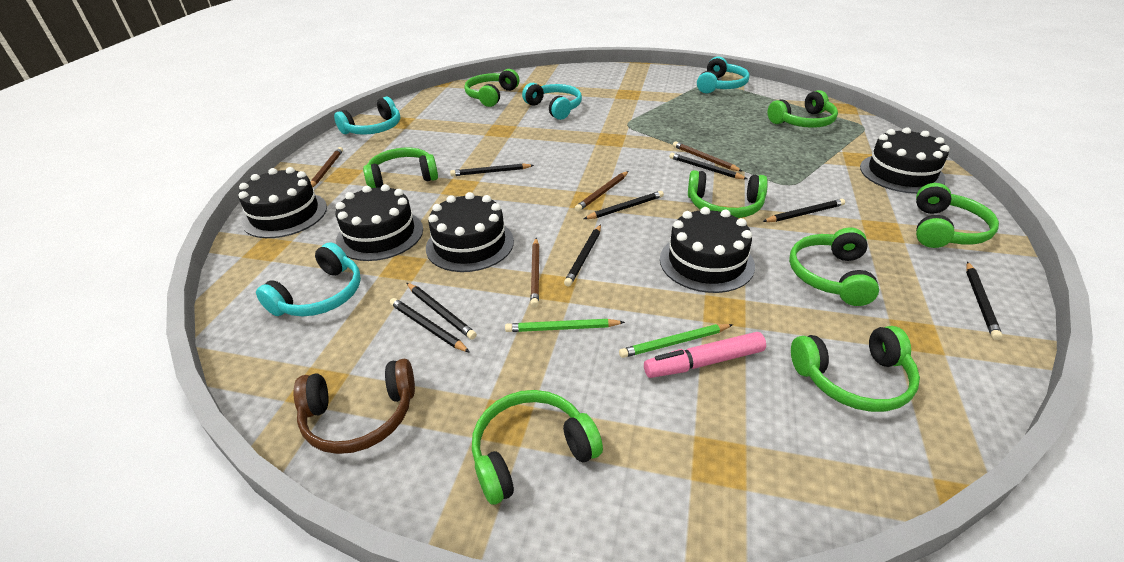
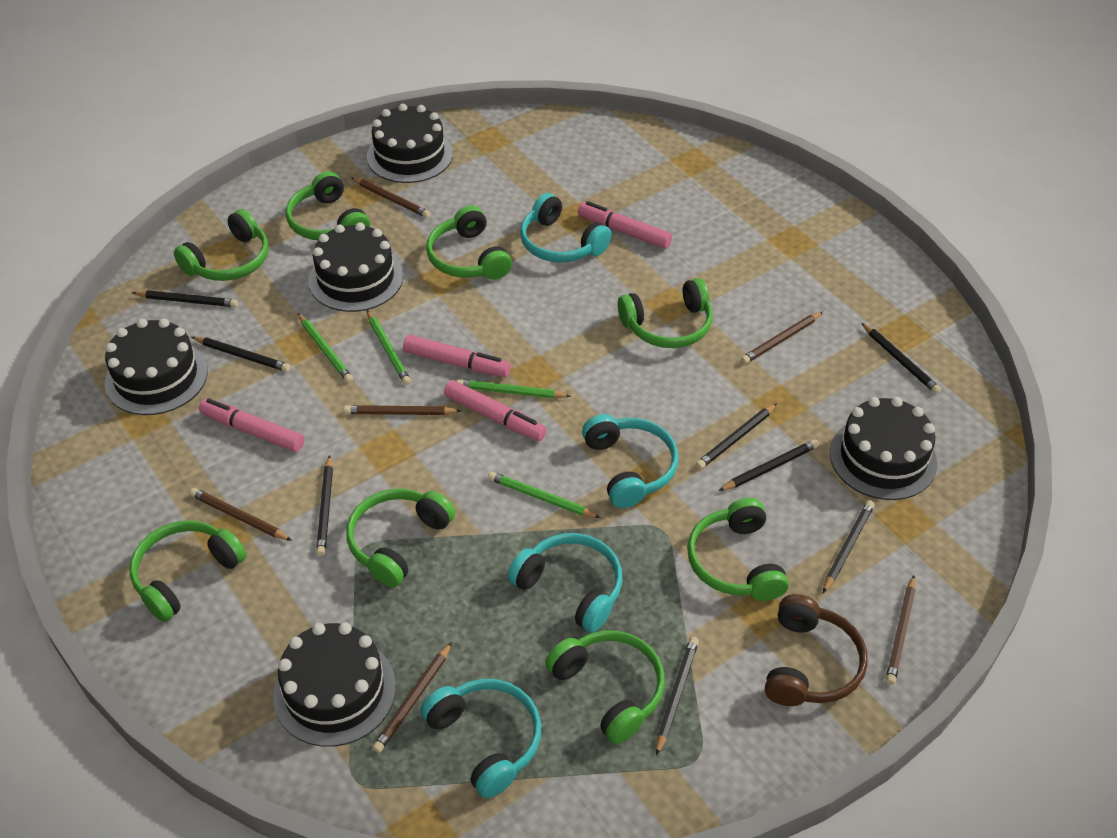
brown pencil: [310,147,343,188] [530,238,539,307] [575,171,629,212] [673,141,742,171] = 4 -> [190,488,292,541] [344,405,461,415] [351,177,430,218] [372,642,452,753] [741,312,823,364] [885,575,916,685] = 6
green pencil: [505,319,625,332] [619,324,733,358] = 2 -> [298,313,353,383] [367,310,411,385] [457,379,571,399] [488,472,601,518] = 4
pink marker: [644,332,766,378] = 1 -> [199,398,304,452] [403,335,511,377] [444,380,547,441] [578,201,672,249] = 4

